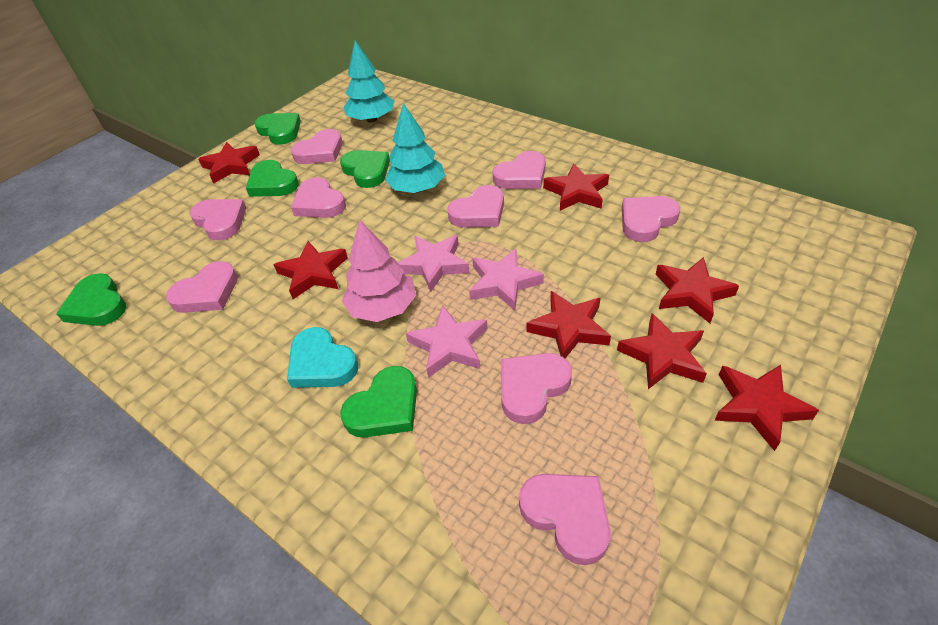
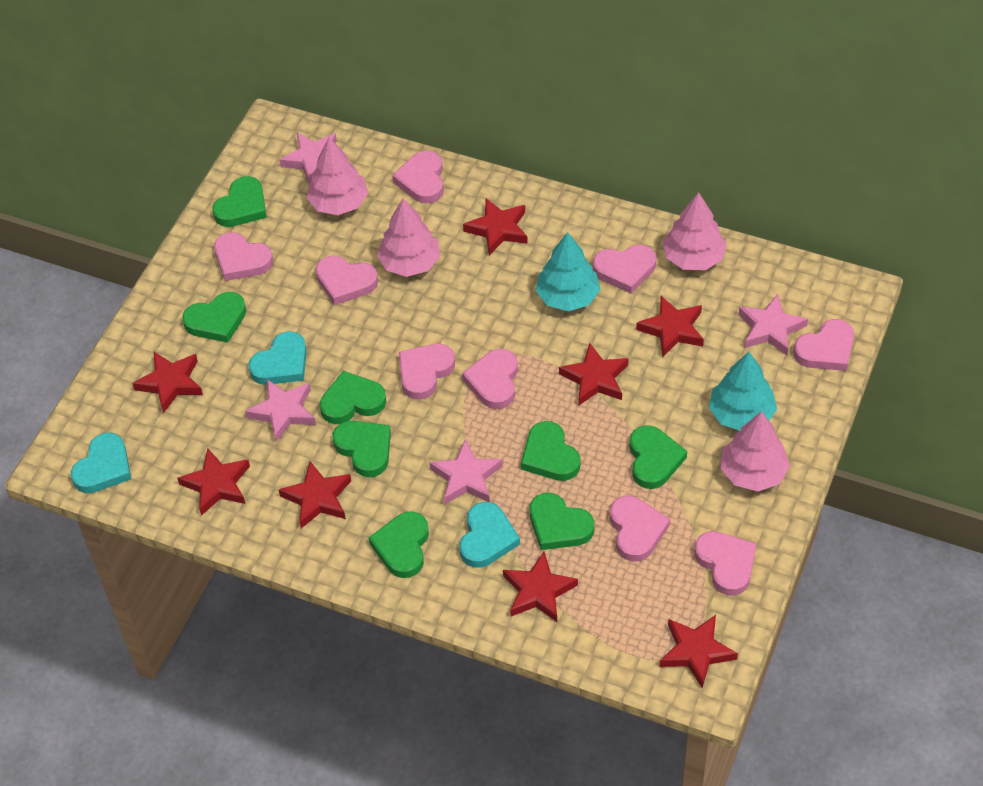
green heart: [56,273,127,326] [246,160,299,197] [255,113,301,145] [340,150,390,188] [340,366,417,438] = 5 -> [182,292,246,343] [212,176,267,227] [320,371,386,424] [333,421,391,477] [369,511,429,578] [521,421,580,481] [530,493,594,550] [629,425,687,489] = 8
pink star: [398,235,470,292] [406,305,488,378] [469,249,544,311] = 3 -> [245,379,316,442] [279,133,337,183] [429,439,502,505] [738,294,808,355] = 4
pink tree: [342,219,416,322] = 1 -> [306,138,368,215] [377,198,440,277] [663,192,727,270] [720,411,790,491] = 4
red star: [198,142,260,184] [274,241,348,299] [527,291,611,358] [543,163,609,211] [617,313,707,389] [655,257,739,323] [714,365,819,451] = 7 -> [132,352,203,413] [177,449,250,516] [278,461,351,528] [463,198,528,255] [503,552,578,622] [559,343,628,405] [636,296,704,357] [660,615,738,688] = 8
turquoise heart: [287,327,359,388] = 1 -> [71,433,131,493] [248,331,307,385] [460,502,520,568] = 3

